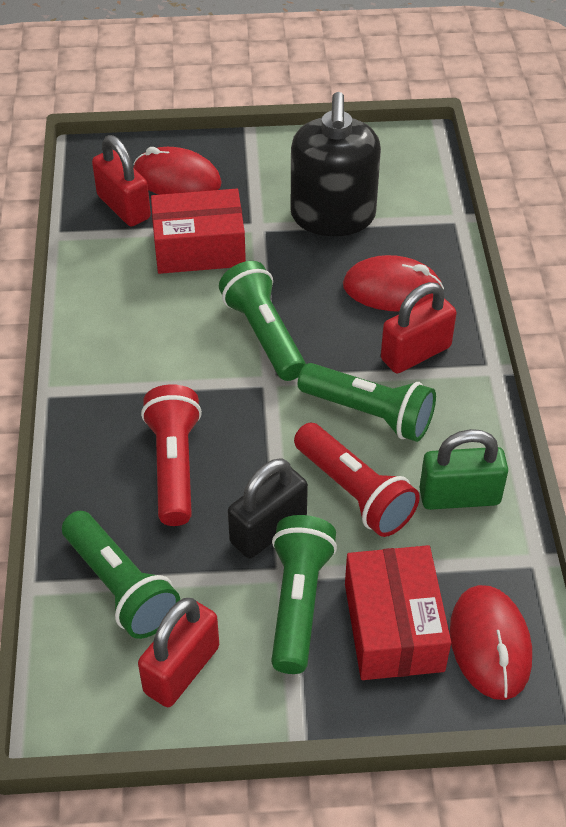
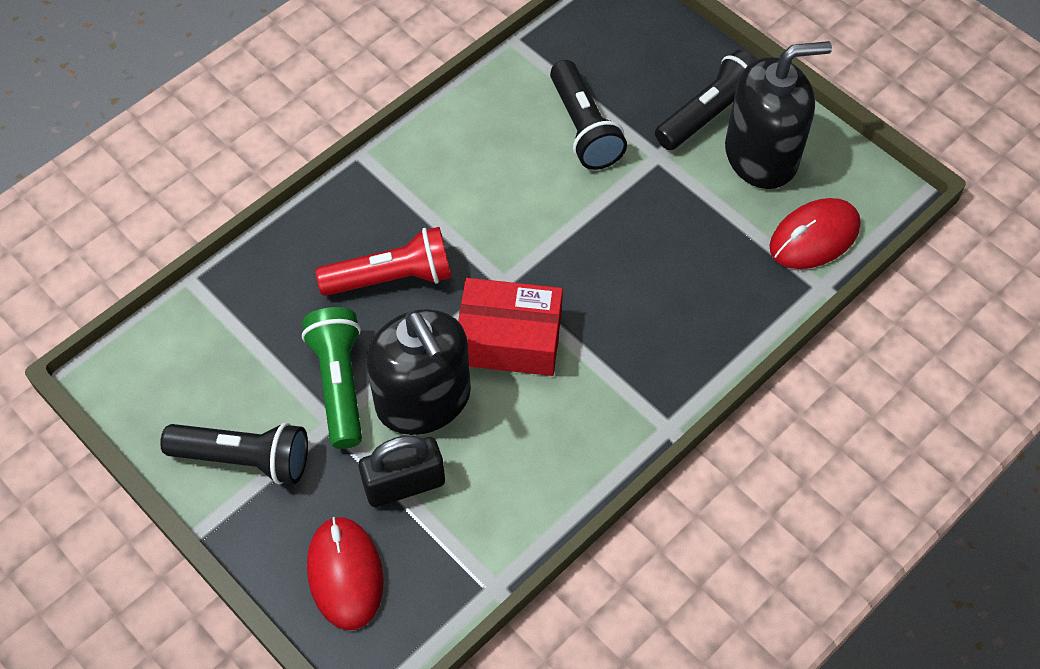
black flashlight: none = 0 -> [160,422,308,484] [550,60,627,170] [655,50,757,150] = 3
black soap dispenser: [291,92,381,236] = 1 -> [366,309,471,435] [725,41,832,189] = 2
green flashlight: [62,511,180,639] [219,261,306,381] [271,515,337,674] [298,363,436,442] = 4 -> [302,307,362,449] = 1
green padlock: [420,429,508,510] = 1 -> none = 0
red box: [151,189,246,274] [345,545,451,680] = 2 -> [458,278,563,376] = 1
red flashlight: [141,384,202,526] [294,423,420,537] = 2 -> [315,227,452,296] = 1
red mouse: [133,147,222,195] [343,255,444,312] [450,585,532,700] = 3 -> [307,517,384,630] [770,198,861,269] = 2
red padlock: [92,135,151,227] [138,598,219,707] [381,282,456,373] = 3 -> none = 0

